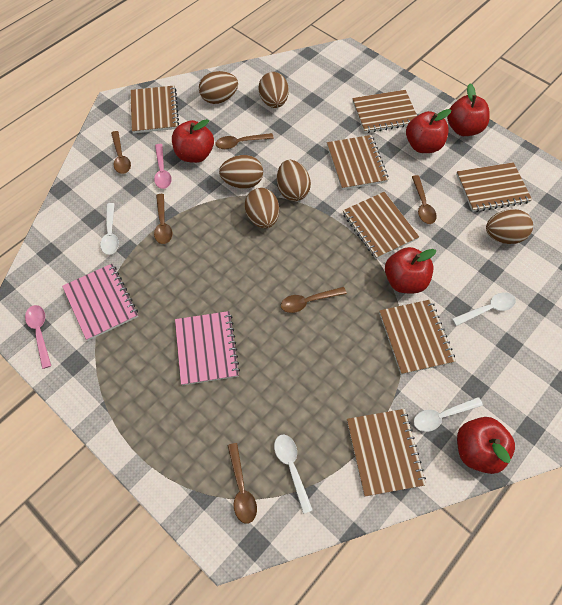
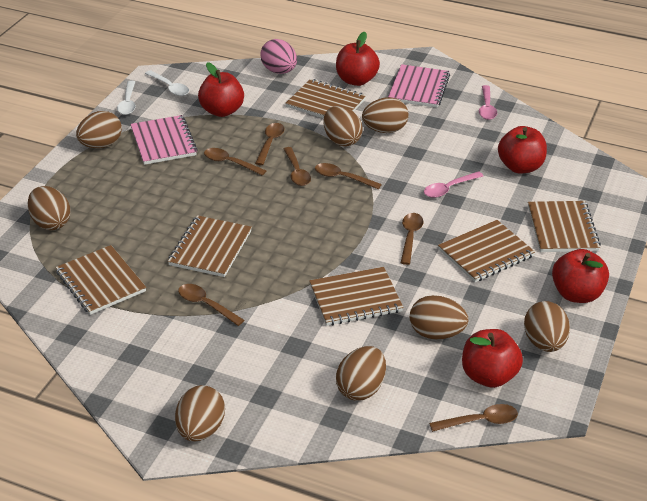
brown egg: [199,71,238,104] [219,155,263,189] [245,188,279,229] [258,72,289,108] [277,160,311,201] [486,209,533,244] = 6 -> [28,186,71,230] [76,111,122,148] [175,385,225,441] [323,106,363,146] [336,346,386,401] [362,97,409,133] [410,295,468,339] [524,301,570,352] = 8
brown notebook: [130,86,179,134] [327,135,389,190] [343,192,419,259] [347,409,426,497] [352,90,417,133] [379,299,456,375] [456,162,532,212] = 7 -> [55,245,146,315] [168,215,252,277] [285,79,366,118] [309,267,403,326] [438,220,535,282] [528,201,601,252] = 6
brown spoon: [111,131,131,174] [154,194,172,244] [215,133,274,149] [228,443,257,524] [281,287,347,313] [412,175,437,224] = 6 -> [178,284,244,326] [204,148,266,176] [255,123,285,165] [284,147,311,186] [315,163,382,190] [400,213,423,265] [429,404,518,432] = 7
pink egg: none = 0 -> [260,39,297,74] = 1
white spoon: [100,203,119,255] [274,435,313,514] [413,397,483,432] [452,292,516,326] = 4 -> [117,81,136,115] [145,70,189,96] = 2

